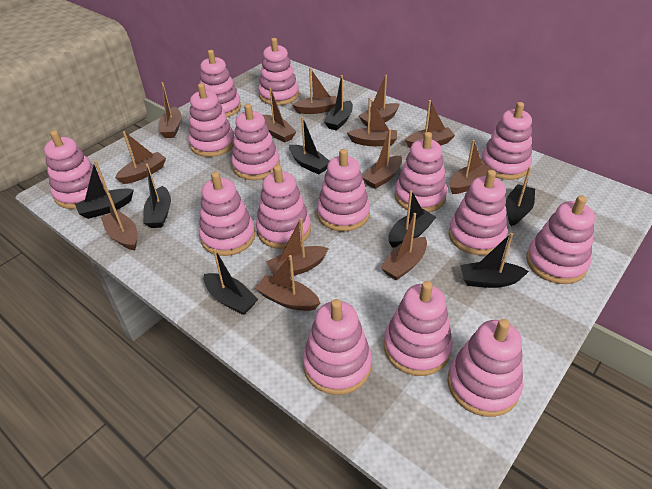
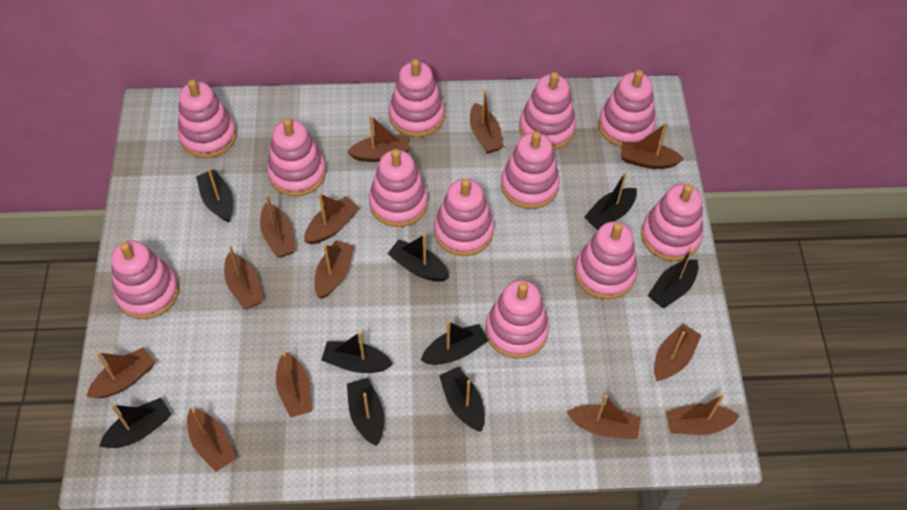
black boat: [75,161,134,219] [144,164,171,228] [204,249,258,315] [289,117,329,174] [324,75,353,131] [388,190,436,248] [460,233,529,288] [506,167,535,226] = 8 -> [99,398,171,448] [196,168,233,222] [321,332,393,373] [347,378,384,446] [387,234,449,281] [421,321,488,365] [439,367,485,432] [584,172,637,230] [648,249,699,308] = 9
pink stacking toy: [44,130,105,209] [188,83,234,157] [199,50,241,118] [199,172,255,256] [231,104,280,180] [256,165,311,249] [258,38,299,105] [303,299,372,395] [317,149,370,231] [384,281,453,376] [395,132,447,212] [447,319,523,417] [449,170,507,255] [481,102,532,180] [526,195,595,284] = 15 -> [111,240,179,319] [178,79,237,158] [267,118,326,197] [369,149,428,227] [389,59,445,137] [434,179,494,256] [485,280,549,358] [501,131,560,209] [519,72,576,150] [575,221,637,299] [598,70,656,147] [641,184,703,261] = 12

